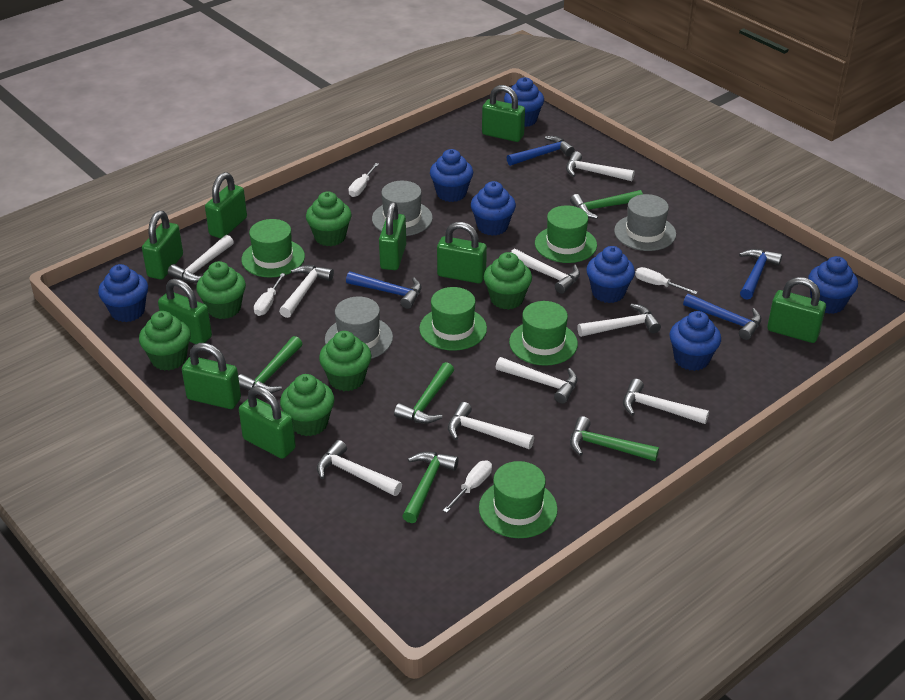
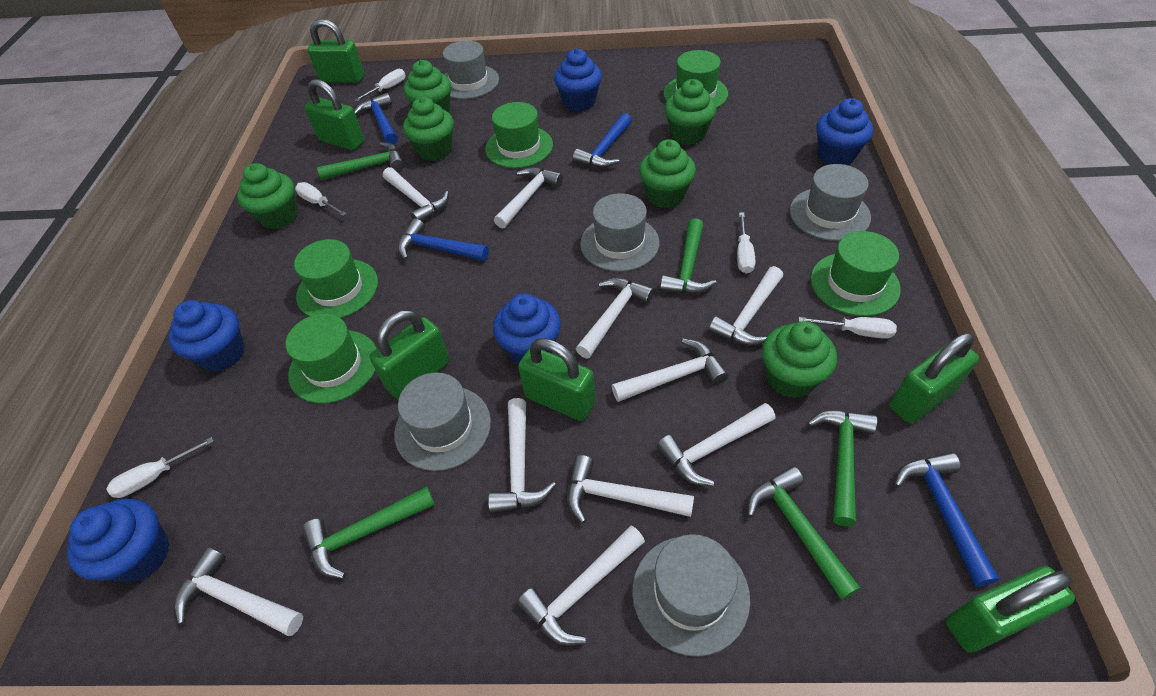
blue cupcake: [98,264,148,322] [430,149,473,202] [471,181,516,236] [504,77,544,127] [586,246,635,303] [669,311,721,371] [808,256,858,314] = 7 -> [67,499,170,582] [168,300,245,371] [493,293,561,364] [554,48,602,111] [816,98,873,165] = 5
green padlock: [142,211,183,280] [158,279,212,344] [182,343,241,409] [205,172,247,239] [239,386,296,459] [379,202,406,270] [437,222,487,283] [482,85,525,142] [767,277,826,343] = 9 -> [304,79,364,150] [307,19,364,83] [370,310,450,399] [518,338,595,421] [889,332,979,424] [945,566,1075,652] = 6
grey hat: [325,296,393,359] [372,181,433,236] [614,194,676,251] = 3 -> [394,373,491,471] [443,41,499,99] [580,193,660,272] [632,534,750,657] [790,164,871,241] = 5
white hammer: [168,235,234,283] [279,265,334,318] [317,440,402,496] [448,402,534,449] [496,357,577,404] [511,249,580,294] [566,151,635,181] [577,303,661,337] [623,379,709,424] = 9 -> [175,547,303,636] [383,167,449,222] [488,398,556,513] [494,167,563,229] [517,525,645,646] [567,455,694,523] [576,278,654,358] [612,339,728,402] [657,403,775,486] [709,266,783,346] = 10
white screwdriver: [254,273,285,316] [348,163,379,197] [443,461,492,513] [635,267,697,294] = 4 -> [106,437,214,498] [295,182,347,216] [354,69,406,102] [737,213,755,274] [799,317,897,339] = 5

